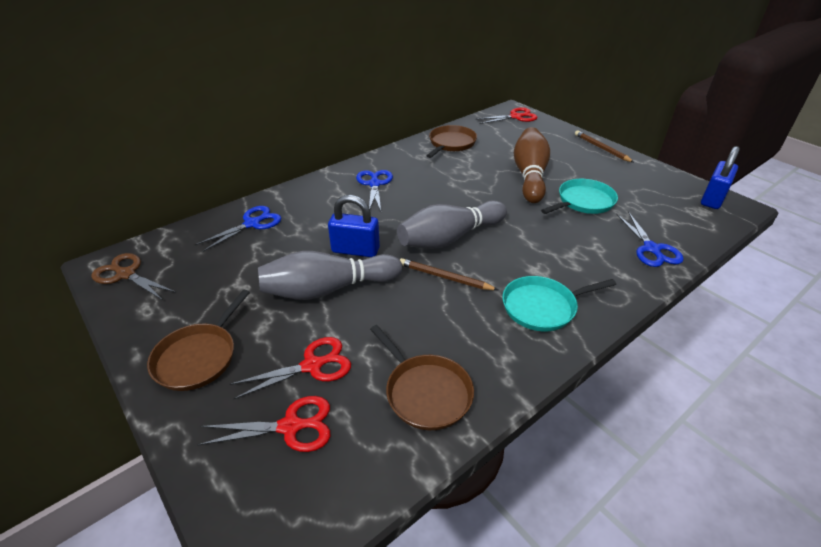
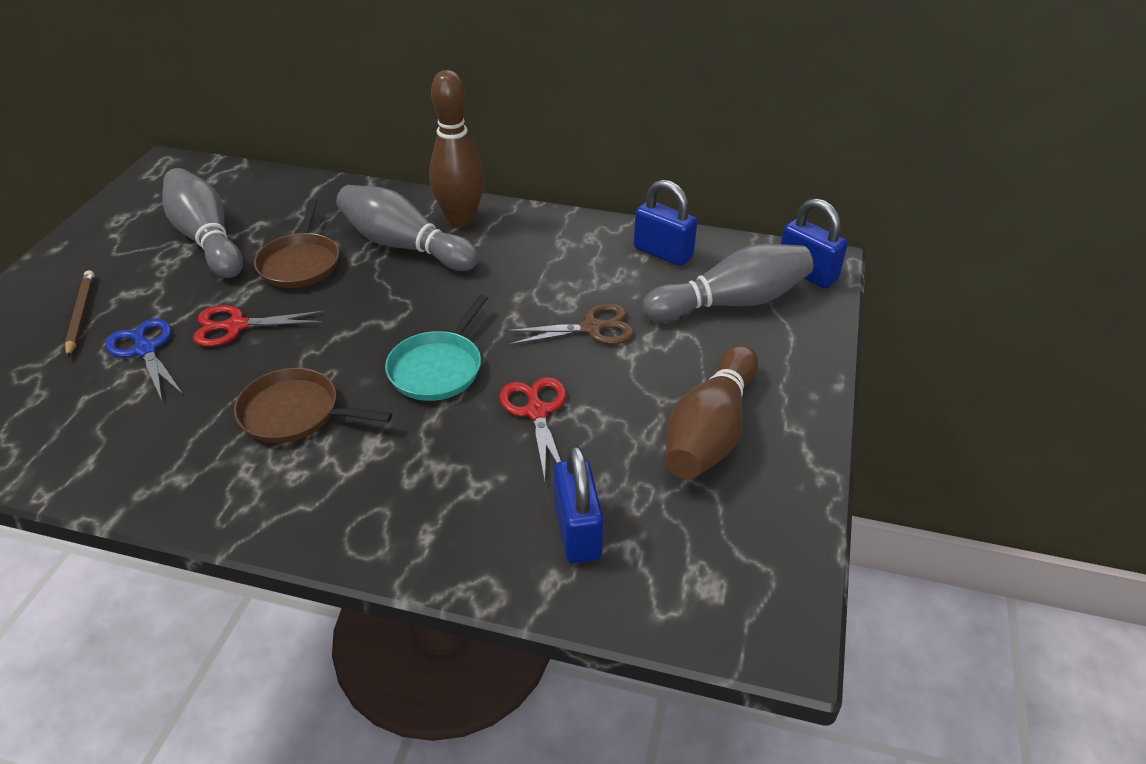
blue padlock: [328,195,380,257] [701,146,740,209] = 2 -> [554,445,603,563] [634,180,697,266] [781,198,848,288] = 3
blue scissors: [195,206,281,252] [356,170,393,211] [616,212,684,267] = 3 -> [105,318,183,400] = 1
brown bowling pin: [514,127,550,203] = 1 -> [429,70,484,228] [666,344,758,479] = 2
brown pan: [147,290,250,391] [370,325,474,430] [427,125,477,158] = 3 -> [234,368,392,443] [254,200,339,288] = 2
brown pencil: [400,258,498,290] [575,131,634,162] = 2 -> [65,270,94,358] = 1
grey bowling pin: [258,251,402,300] [397,201,507,249] = 2 -> [162,168,243,278] [336,185,479,271] [642,244,813,321] = 3
red scissors: [198,396,331,452] [230,337,351,400] [478,107,538,124] = 3 -> [193,305,324,347] [499,377,566,481] = 2
turquoise pan: [502,276,616,331] [541,179,618,214] = 2 -> [385,295,488,401] = 1

